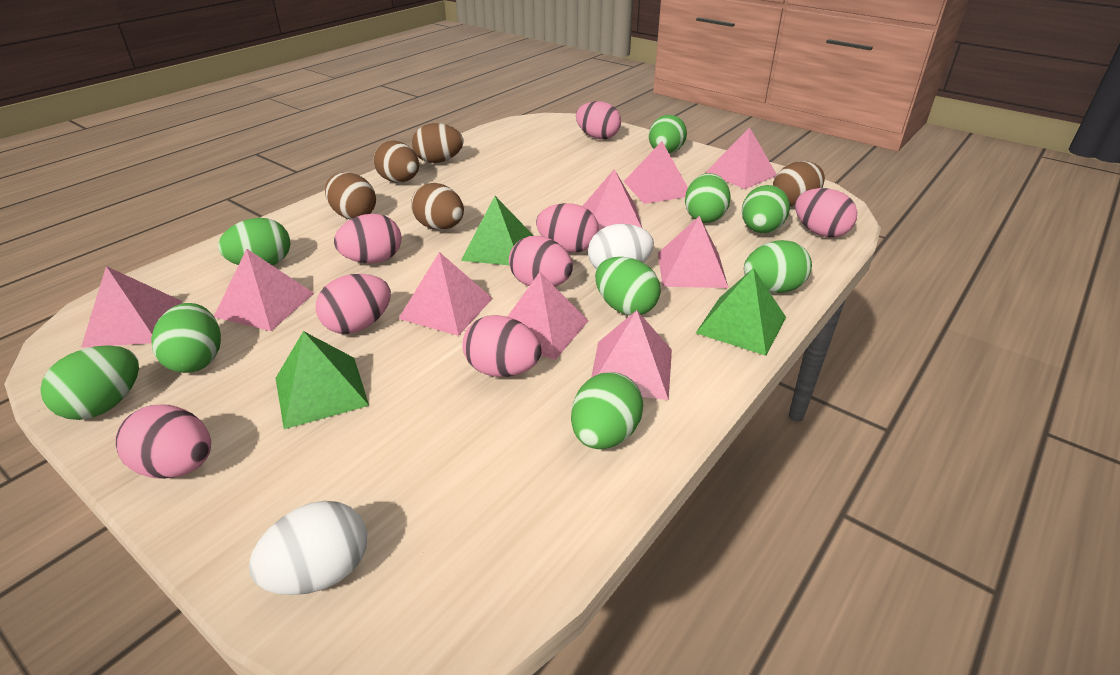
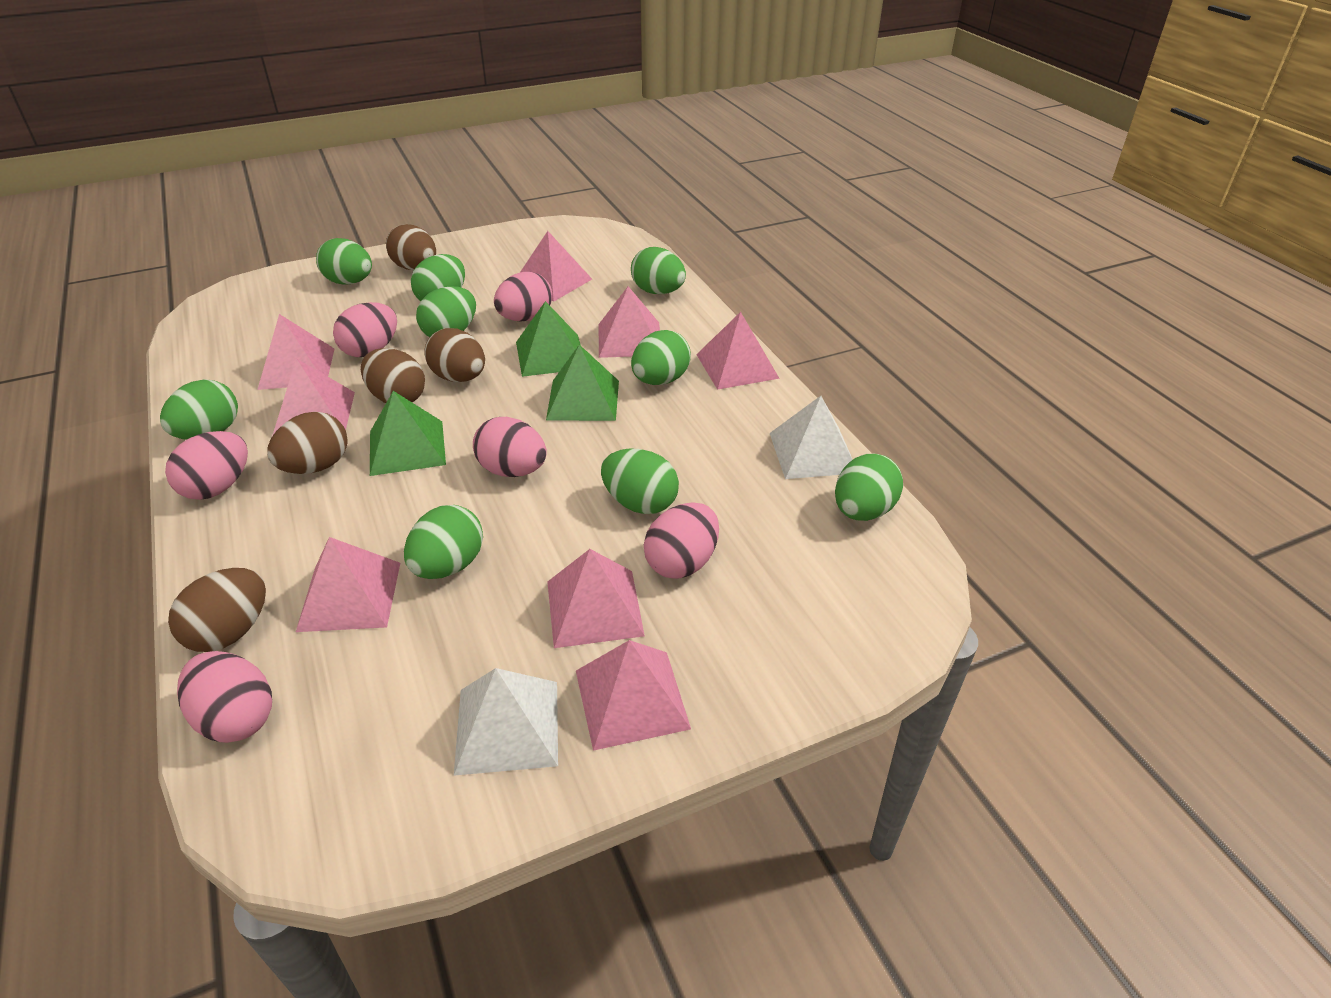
pink egg: [115,405,211,479] [316,274,391,334] [334,214,402,263] [462,315,542,377] [509,236,573,286] [536,203,599,253] [576,101,621,139] [795,188,857,237] = 8 -> [165,431,248,500] [177,651,272,743] [333,302,397,357] [473,417,547,477] [494,272,552,322] [644,502,719,579] = 6
pink pyramid: [81,266,182,348] [214,249,314,331] [398,252,493,336] [507,272,589,360] [583,169,642,230] [591,310,672,400] [624,141,688,204] [658,216,728,288] [706,127,777,189] = 9 -> [257,314,335,390] [272,358,355,436] [296,537,400,632] [521,231,592,302] [547,549,645,648] [576,640,691,751] [599,286,660,358] [696,312,780,390] = 8
white egg: [249,501,367,595] [588,224,654,269] = 2 -> none = 0
white pyramid: none = 0 -> [454,668,558,776] [770,396,853,479] = 2

